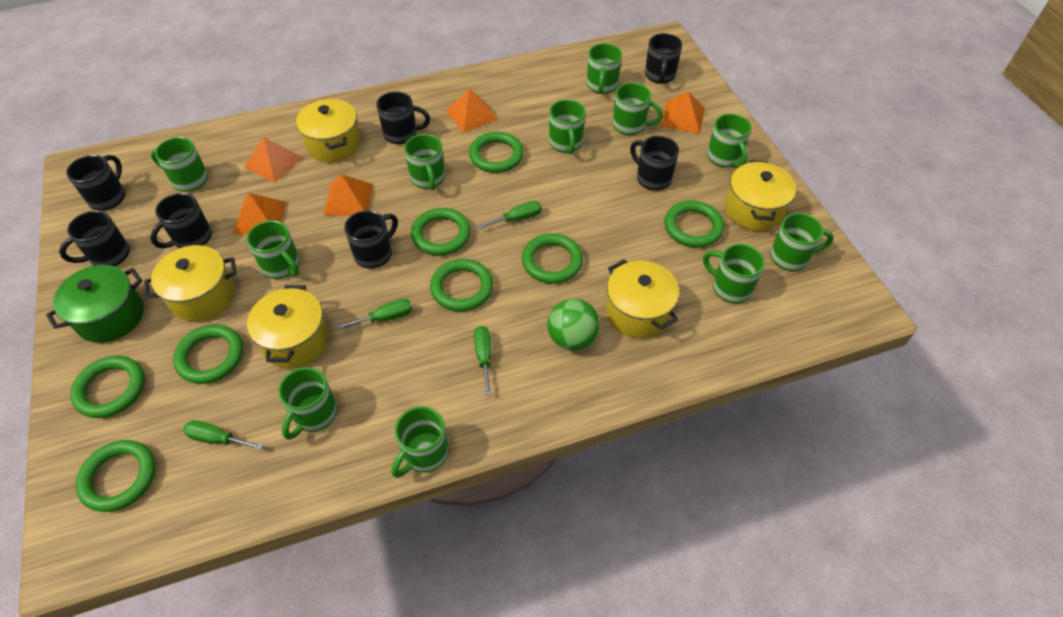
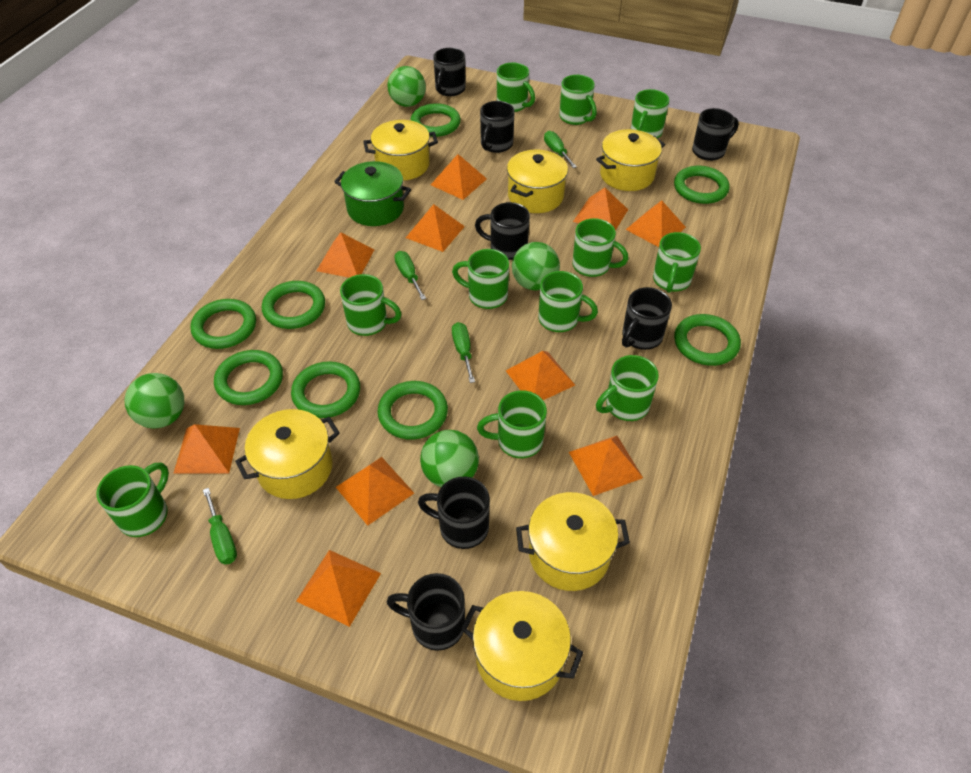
green ball: [547,299,600,351] = 1 -> [125,373,184,429] [388,66,426,107] [420,430,479,487] [512,242,560,291] = 4
orange pyramid: [233,193,286,234] [244,137,303,183] [324,174,373,216] [445,89,498,133] [660,91,705,134] = 5 -> [174,424,240,473] [296,550,381,627] [317,232,374,278] [336,457,414,526] [406,204,465,252] [431,154,487,200] [506,351,575,400] [569,436,643,496] [573,188,628,231] [626,200,686,247] = 10
yellow pot: [144,245,237,322] [247,285,329,368] [296,98,361,162] [606,259,679,338] [725,160,796,231] = 5 -> [235,409,340,499] [363,120,438,181] [461,591,583,701] [507,149,568,213] [516,492,630,591] [596,129,665,191] = 6

